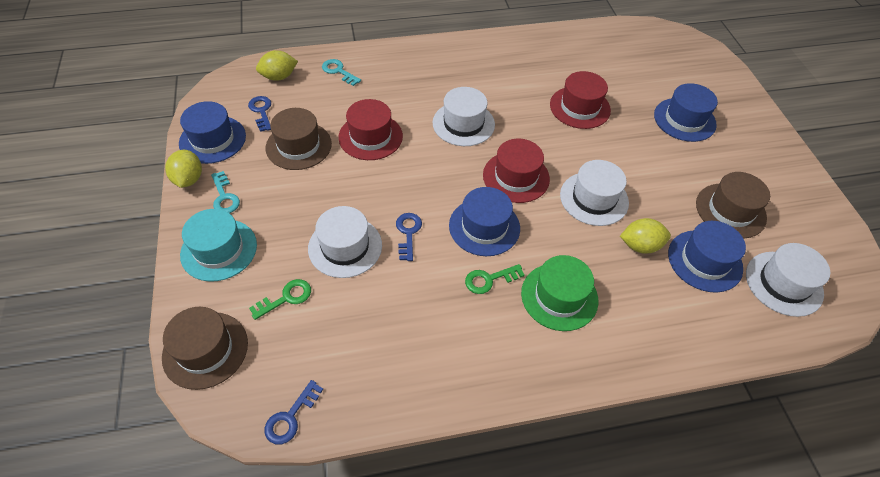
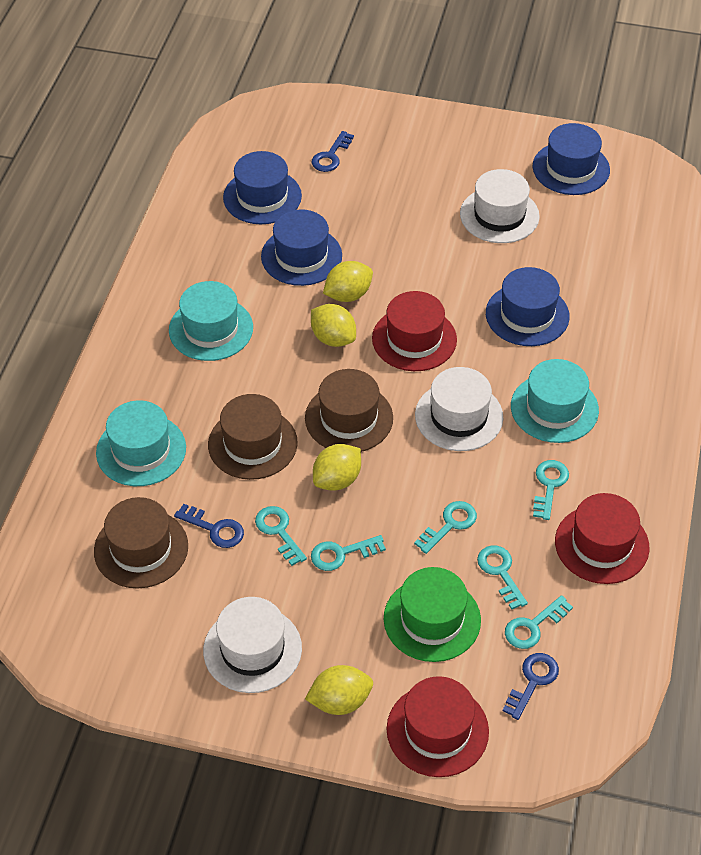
green key: [249,279,311,320] [465,264,525,294] = 2 -> none = 0
turquoise hat: [180,209,257,282] = 1 -> [96,400,186,486] [169,281,253,361] [511,359,599,443] = 3
turquoise key: [211,171,240,213] [322,59,361,86] = 2 -> [255,506,307,566] [311,535,386,571] [414,501,477,554] [477,545,528,610] [505,595,573,649] [533,460,569,520] = 6
white hat: [308,206,382,278] [433,87,495,146] [560,160,629,226] [746,243,830,317] = 4 -> [203,597,302,693] [415,367,503,451] [460,169,540,243] = 3
yellow lemon: [165,150,202,188] [256,50,298,81] [620,218,671,254] = 3 -> [305,665,373,715] [311,304,356,347] [313,444,361,491] [323,261,373,302] = 4

